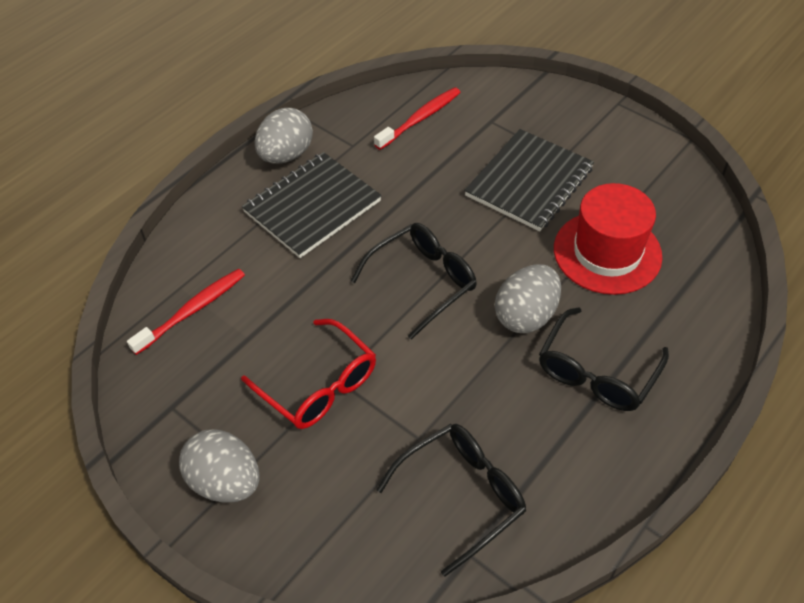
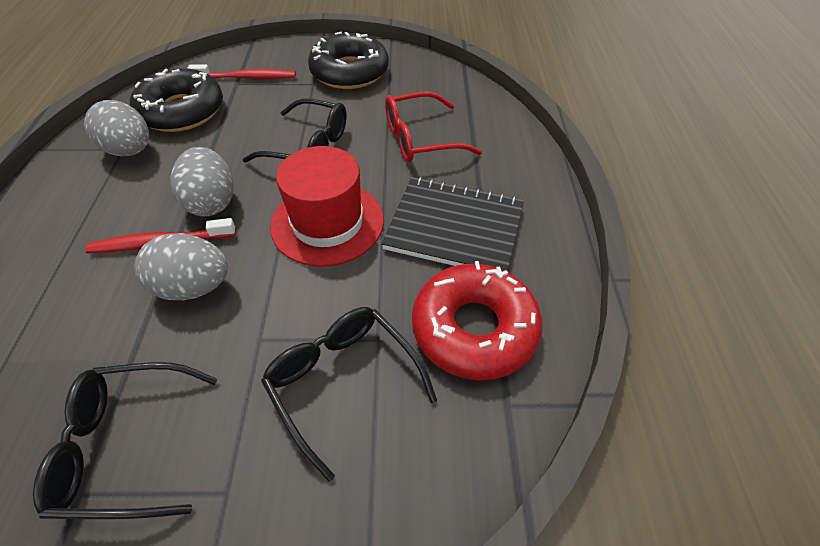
black donut: none = 0 -> [130,68,223,132] [308,32,389,89] = 2
black notebook: [242,152,382,258] [464,129,594,231] = 2 -> [382,177,524,272] = 1
red donut: none = 0 -> [412,261,542,380] = 1

